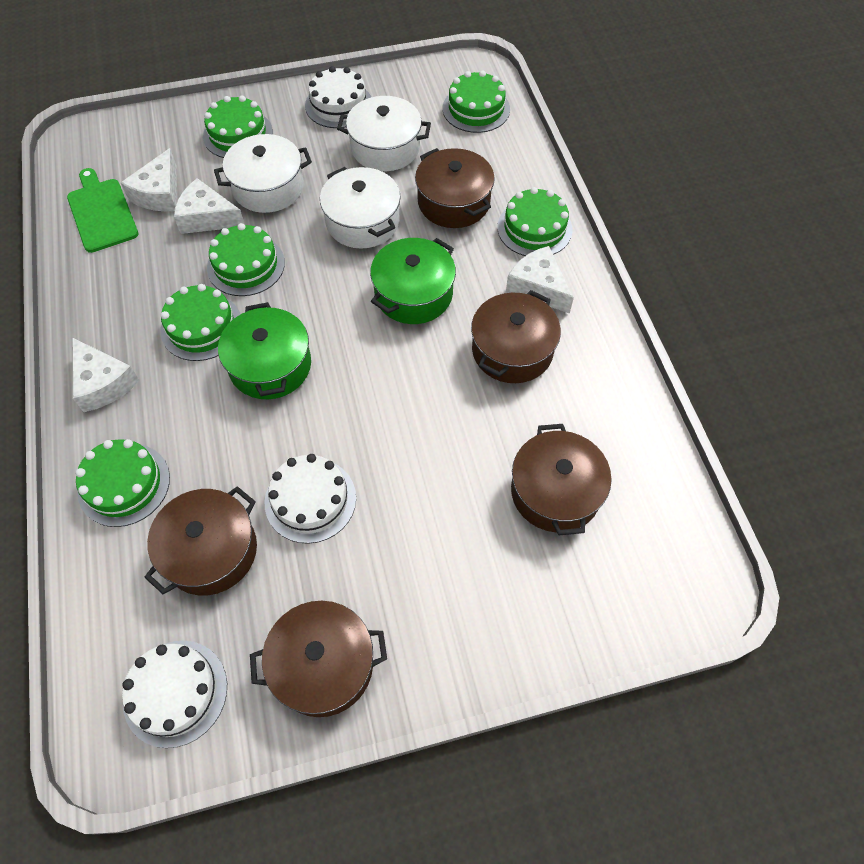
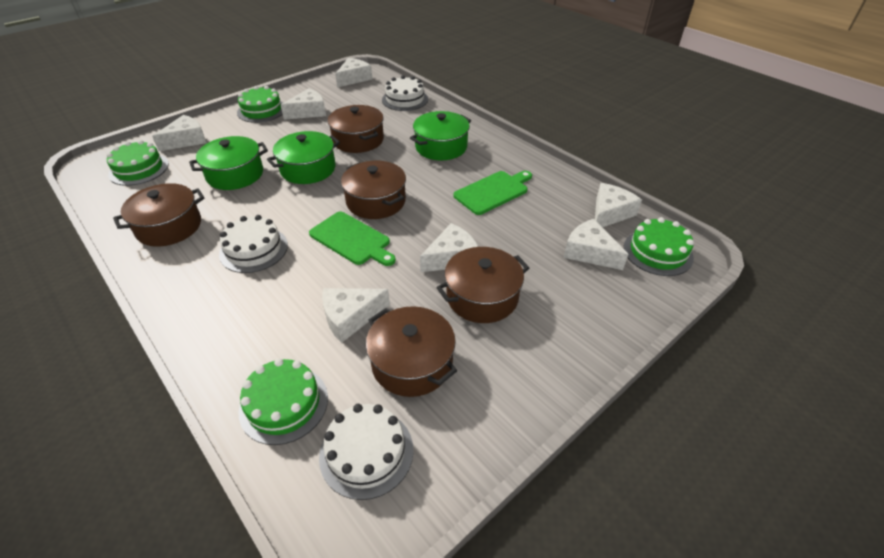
green cake: [75,439,170,527] [160,284,240,361] [203,96,273,158] [207,223,285,296] [443,70,510,133] [497,187,573,256] = 6 -> [106,140,169,186] [237,86,283,123] [239,358,328,445] [624,217,694,276] = 4
green cutting board: [67,168,138,253] = 1 -> [309,212,396,266] [453,171,532,215] = 2
green pot: [218,302,311,399] [370,238,456,324] = 2 -> [189,136,268,190] [267,131,340,184] [410,111,471,160] = 3
white cheese: [72,337,140,412] [121,148,177,211] [174,178,245,234] [506,246,574,314] = 4 -> [152,115,206,151] [281,88,326,120] [322,288,390,343] [335,58,373,88] [420,223,478,272] [564,219,628,270] [595,183,642,227] = 7
white pot: [214,134,312,213] [320,167,401,248] [337,96,431,171] = 3 -> none = 0

